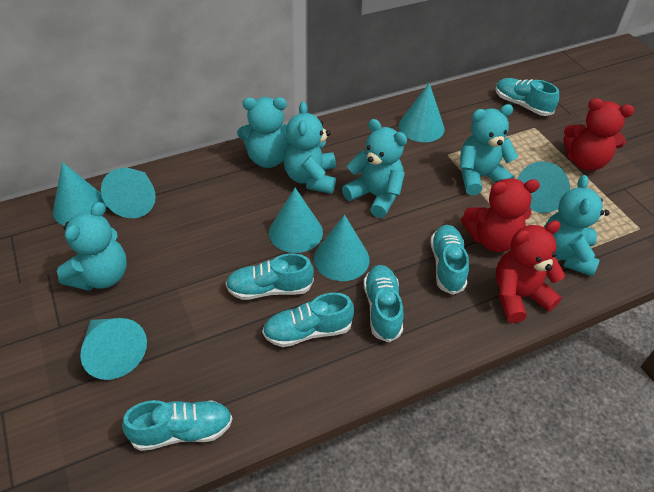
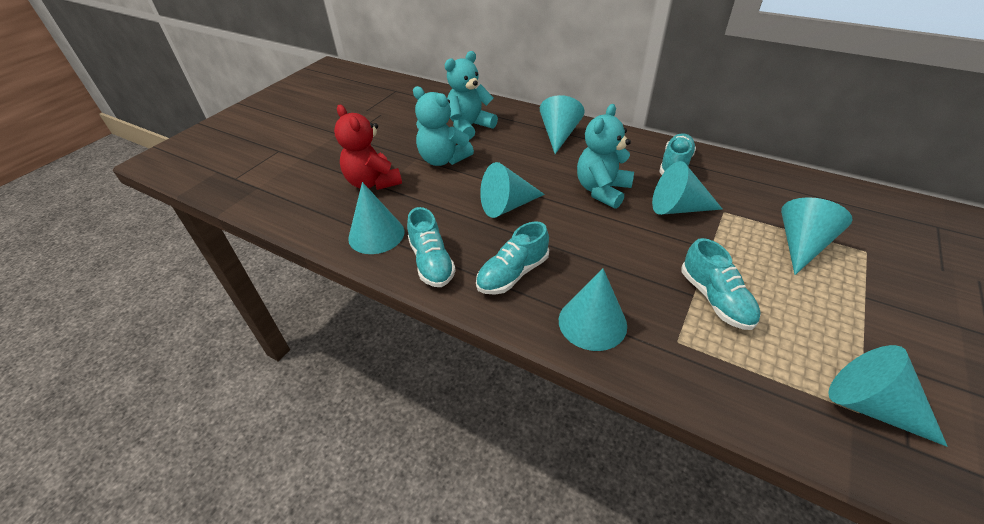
red teddy bear: [461,178,540,252] [496,220,565,323] [563,98,634,171] = 3 -> [334,105,402,190] = 1
turquoise shoe: [122,400,233,451] [226,254,314,300] [262,293,354,347] [364,265,404,343] [430,225,469,295] [495,78,559,116] = 6 -> [407,207,456,287] [476,221,549,294] [659,133,696,175] [681,238,761,330] = 4
turquoise teddy bear: [57,202,127,291] [237,97,290,168] [283,102,336,194] [342,119,407,218] [460,104,518,195] [544,175,609,277] = 6 -> [413,86,474,166] [445,51,498,139] [577,104,634,209] = 3

